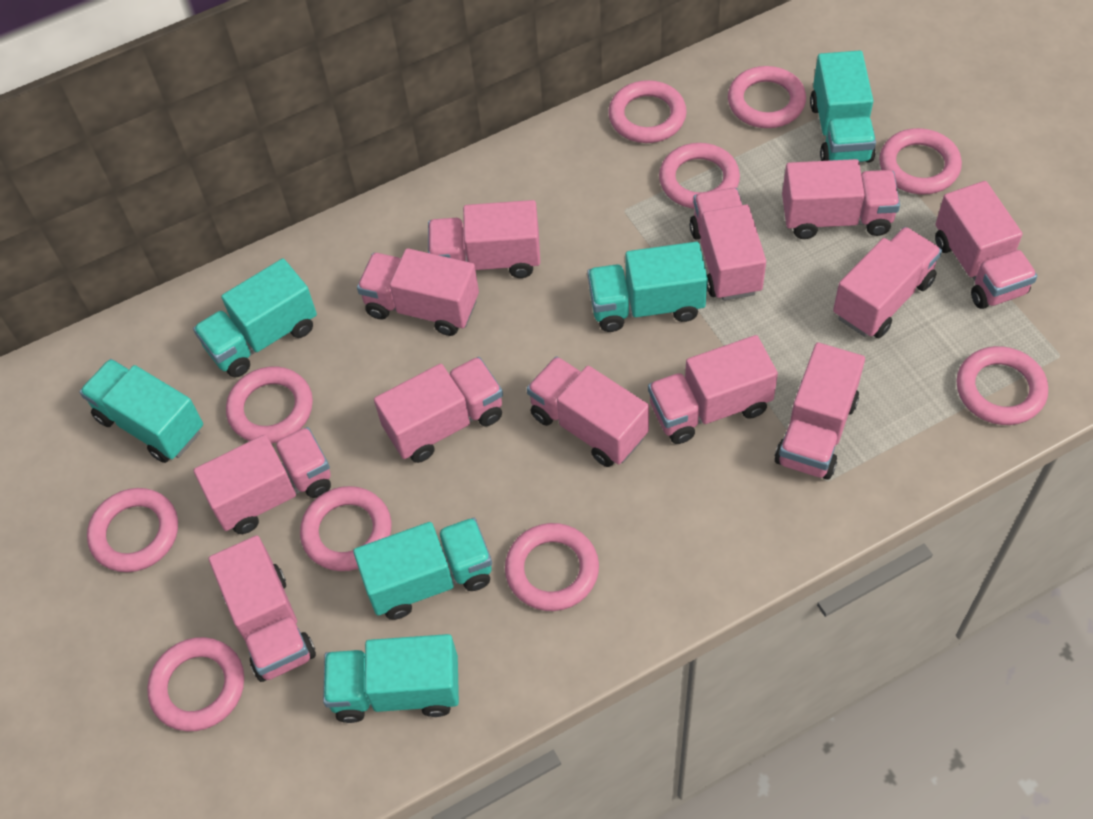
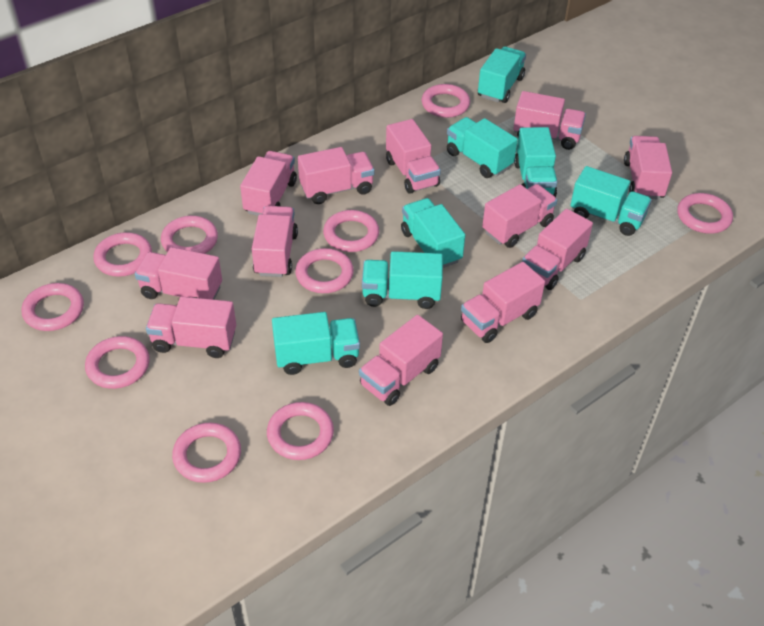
turquoise truck: [79,359,203,463] [193,259,317,378] [323,634,459,723] [353,518,492,620] [587,242,708,332] [810,50,876,163] = 6 -> [272,312,360,375] [362,251,443,309] [401,198,465,268] [447,117,518,178] [478,47,526,103] [514,127,557,197] [570,166,652,236] = 7

